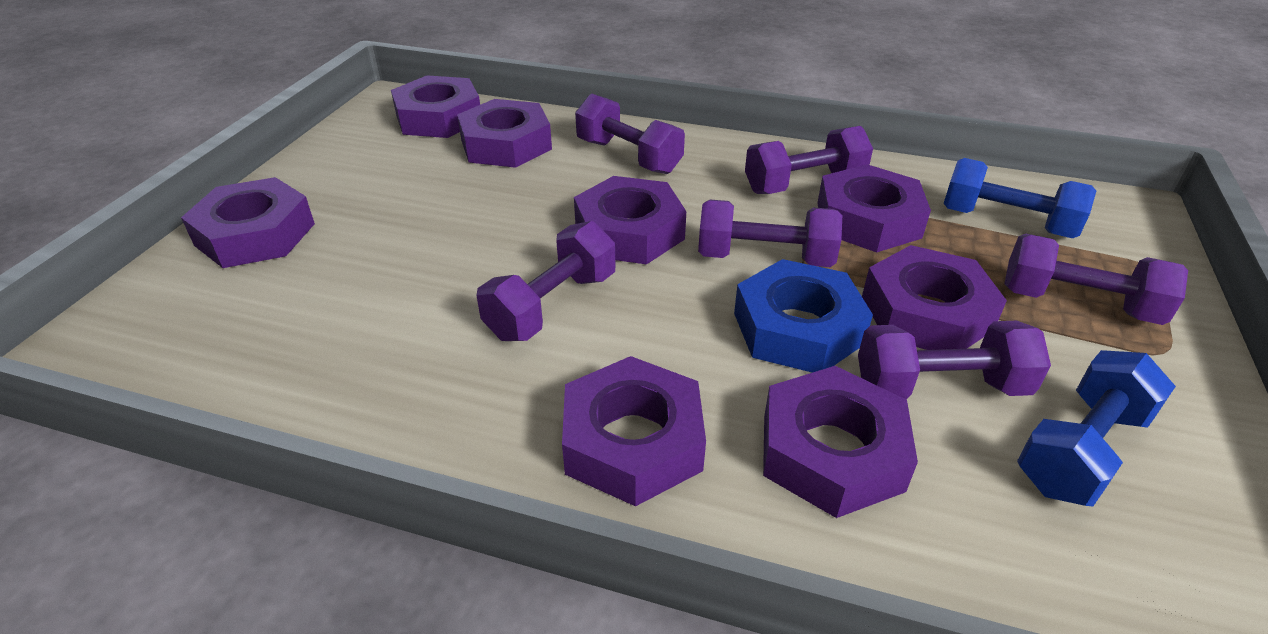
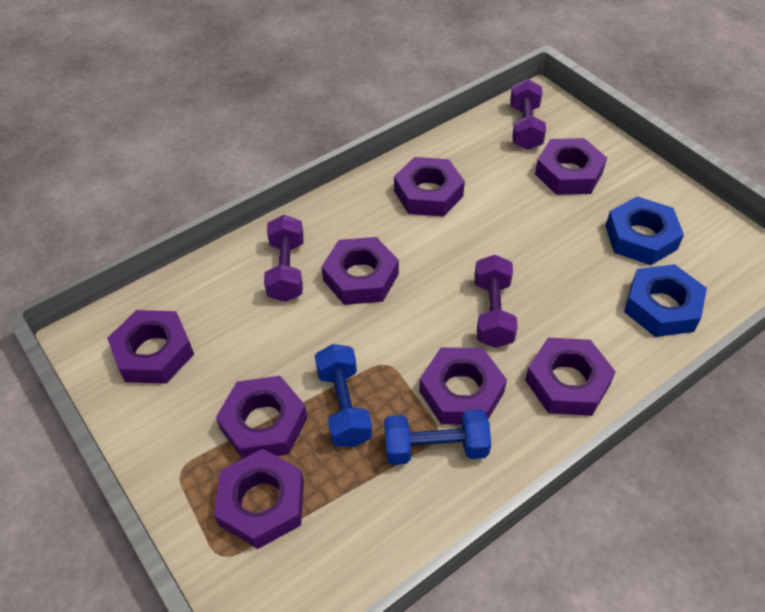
blue nut: [734,259,873,373] = 1 -> [605,196,684,265] [624,264,707,337] = 2
purple dumbbell: [476,221,615,341] [575,93,685,174] [698,199,842,267] [745,126,873,194] [858,321,1051,399] [1004,234,1188,325] = 6 -> [264,215,304,302] [474,255,518,348] [510,79,546,150] = 3

